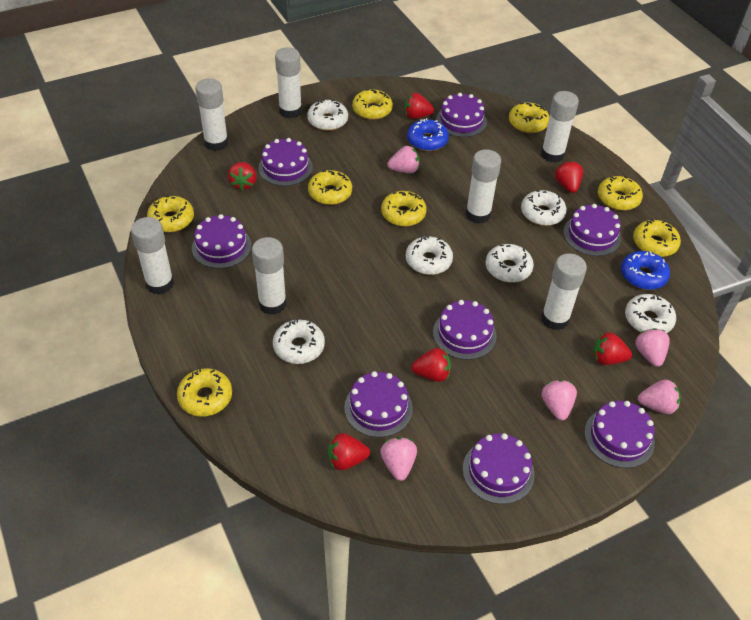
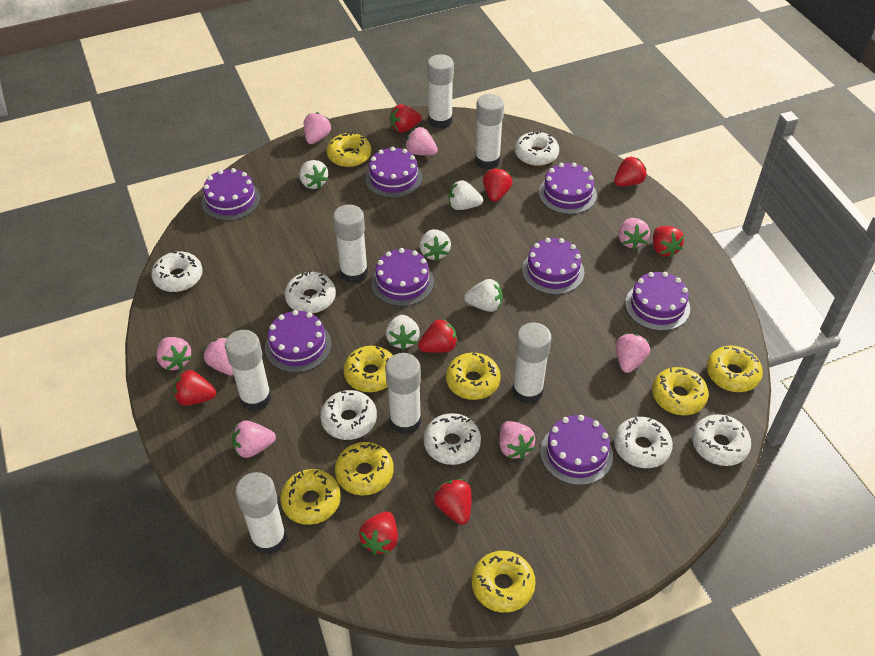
blue donut: [407,118,449,151] [621,251,670,290] = 2 -> none = 0
pink strawberry: [380,437,417,481] [387,146,420,173] [542,380,577,421] [635,328,670,367] [638,379,681,414] = 5 -> [156,337,192,370] [204,337,234,376] [232,420,276,458] [304,112,331,144] [405,127,438,156] [499,421,535,459] [616,334,650,373] [618,218,650,249] = 8
red strawberry: [228,162,256,191] [328,433,370,470] [404,93,434,119] [411,348,451,382] [555,161,583,193] [593,332,632,365] = 6 -> [174,370,216,406] [359,511,398,555] [390,104,422,133] [418,318,458,353] [434,479,471,525] [483,168,512,202] [614,156,647,186] [653,226,684,257] = 8
white donut: [273,319,325,364] [307,99,348,131] [406,235,453,275] [486,244,534,283] [521,190,567,226] [625,294,676,333] = 6 -> [151,251,203,292] [284,271,336,314] [320,390,377,440] [424,413,481,465] [515,131,559,166] [614,417,673,468] [692,414,751,466] = 7
white strawberry: none = 0 -> [300,160,328,189] [386,315,420,350] [420,229,451,261] [449,180,483,210] [464,279,503,312] = 5

